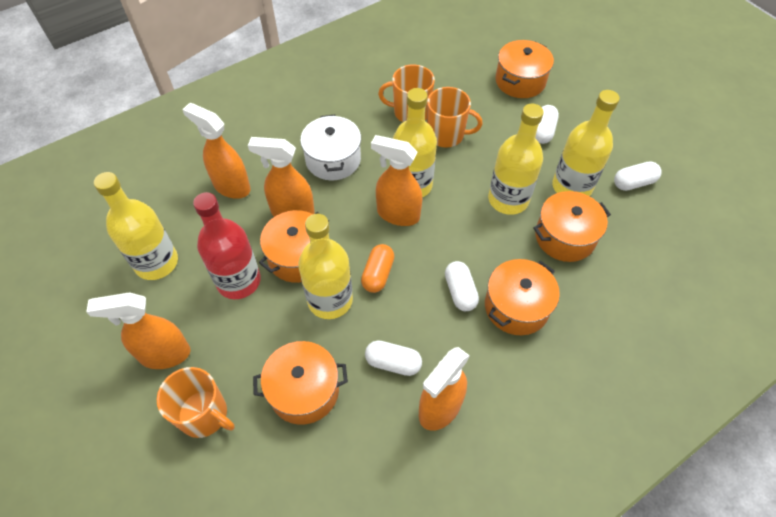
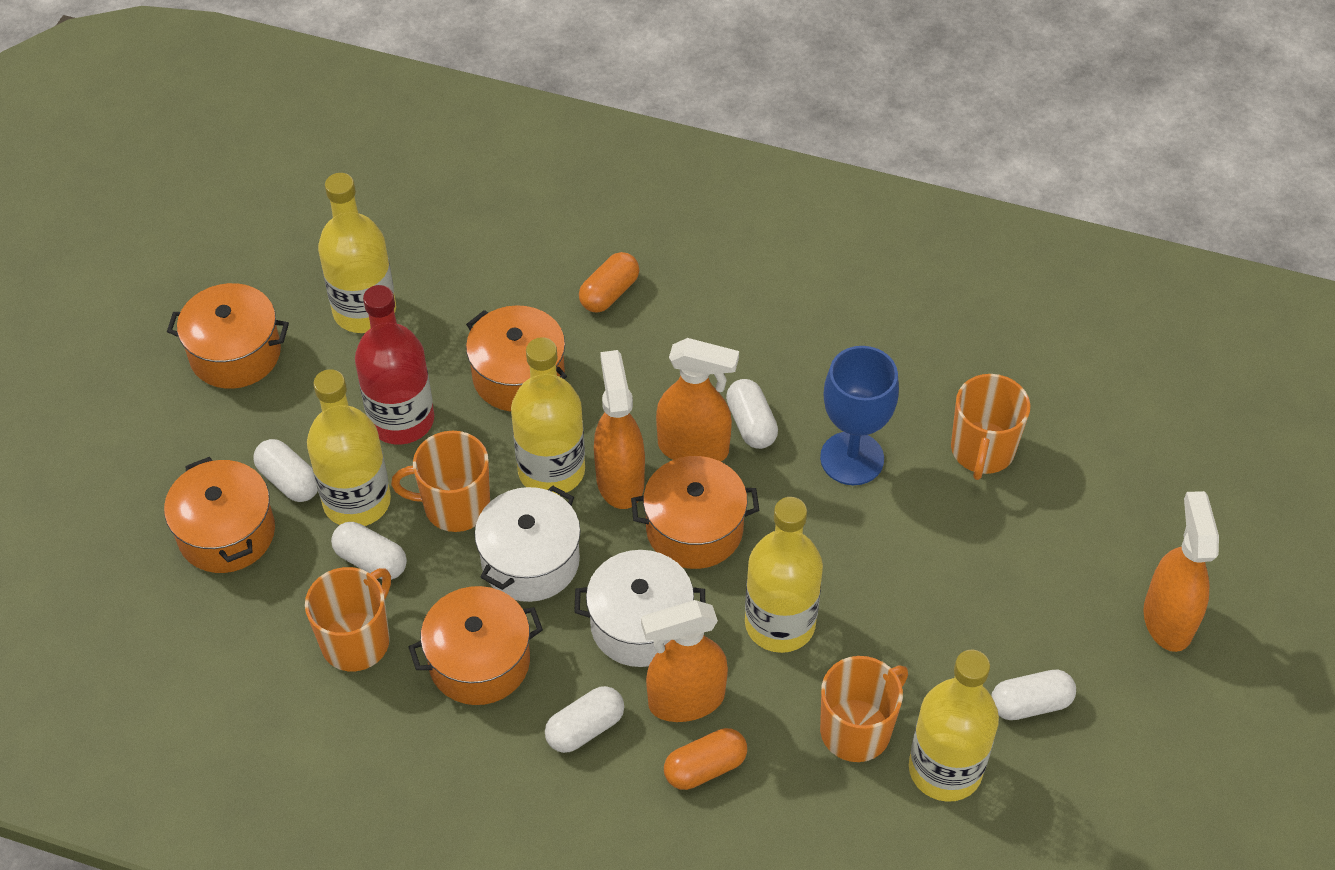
blue goblet: none = 0 -> [820,346,899,485] = 1
orange capsule: [361,244,394,293] = 1 -> [579,252,639,313] [664,728,747,790] = 2
orange mug: [157,367,235,438] [378,65,435,122] [427,87,483,148] = 3 -> [305,567,391,671] [391,431,490,532] [820,656,908,762] [951,374,1030,480] = 4
orange spray bottle: [86,292,191,369] [182,103,251,199] [248,137,315,217] [371,135,422,226] [419,347,470,431] = 5 -> [594,350,645,509] [641,600,728,722] [656,338,739,462] [1143,491,1219,652] = 4
white capsule: [365,340,422,376] [445,261,479,311] [535,105,559,144] [614,162,662,191] = 4 -> [253,439,318,502] [331,522,407,580] [545,686,624,753] [726,379,778,449] [991,670,1076,720] = 5
white pot: [300,115,361,180] = 1 -> [475,485,581,602] [574,550,705,667] = 2

